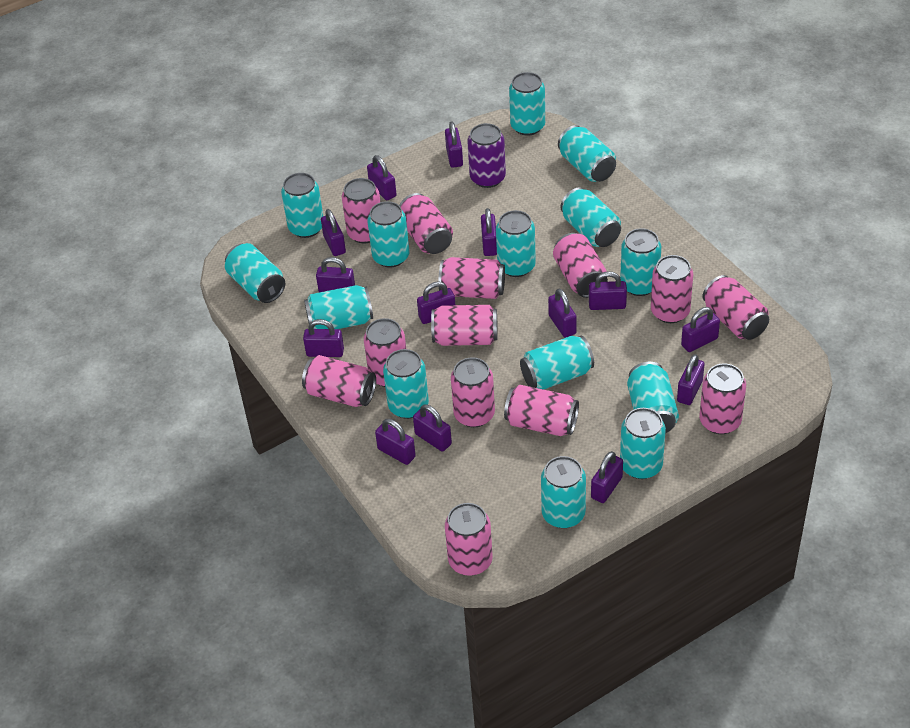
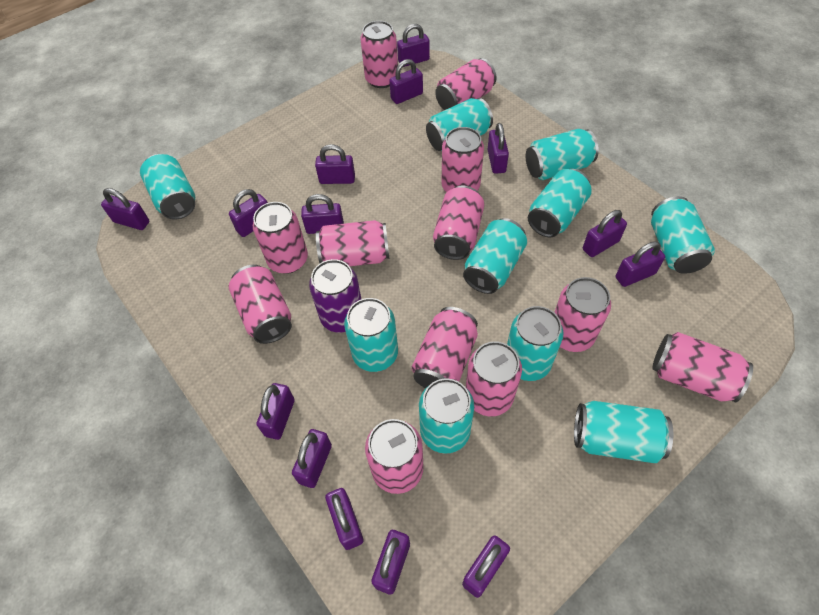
pink can: [302,355,376,407] [342,178,380,243] [364,318,406,387] [399,193,453,254] [431,305,498,346] [439,257,505,299] [445,503,493,576] [451,357,495,427] [504,385,579,436] [553,233,608,298] [651,255,693,323] [699,363,746,434] [702,275,769,340] = 13 -> [228,265,292,344] [253,202,308,274] [316,220,389,266] [360,21,398,88] [365,419,423,494] [412,307,478,388] [433,186,484,260] [435,58,497,110] [442,127,484,192] [466,341,522,416] [554,277,611,352] [652,332,753,402] = 12
turquoise can: [225,243,285,303] [281,173,323,238] [304,285,373,329] [367,201,409,268] [383,349,429,419] [496,210,536,277] [509,72,545,136] [520,336,594,390] [541,456,586,528] [558,125,616,182] [561,187,621,247] [620,228,661,296] [620,408,666,479] [627,362,679,433] = 14 -> [140,154,195,220] [344,298,398,372] [419,378,474,454] [426,98,493,151] [463,218,527,294] [507,306,563,381] [526,129,599,180] [528,169,592,237] [574,401,673,463] [651,196,715,274] = 10

